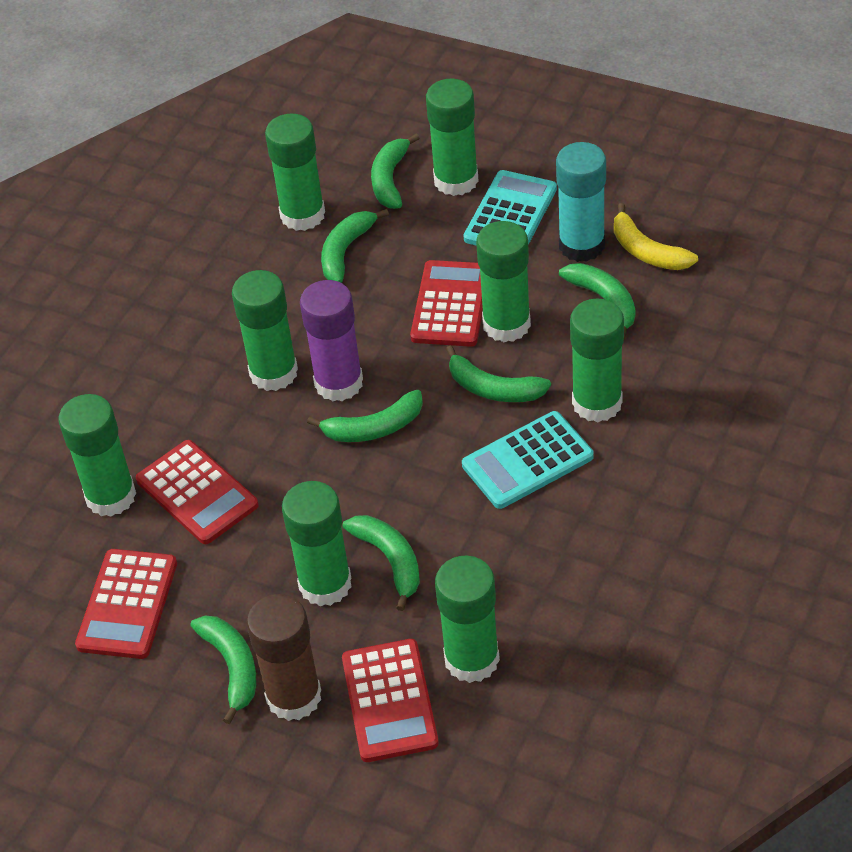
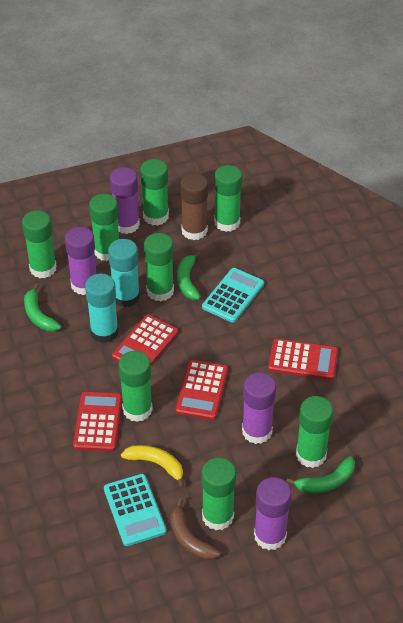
brown banana: none = 0 -> [170,498,221,560] = 1
green banana: [190,616,256,724] [307,390,423,442] [321,209,389,283] [343,515,420,611] [371,133,420,209] [446,345,551,402] [559,263,635,339] = 7 -> [24,284,61,331] [177,251,201,300] [286,456,355,494] = 3
purple glue stick: [300,280,363,402] = 1 -> [65,227,97,295] [110,167,140,234] [242,373,276,444] [254,477,291,550] = 4
turquoise glue stick: [556,142,606,262] = 1 -> [85,273,119,343] [108,239,140,307] = 2

